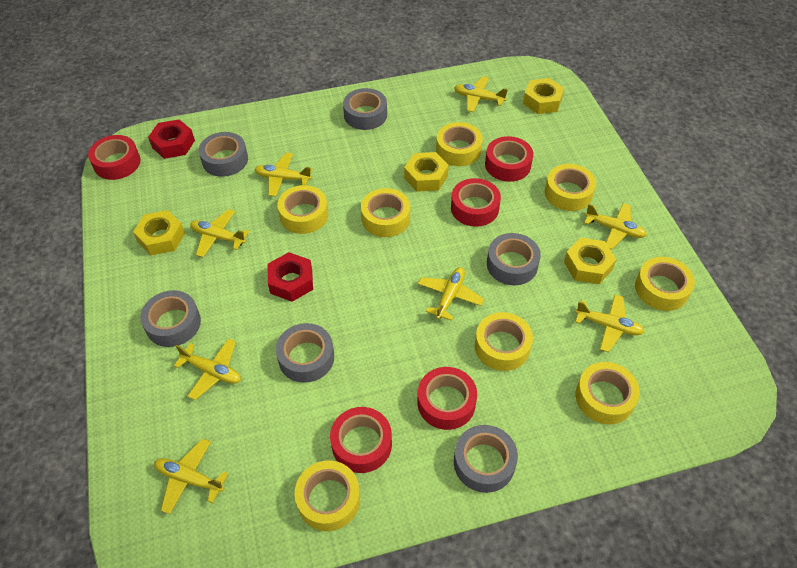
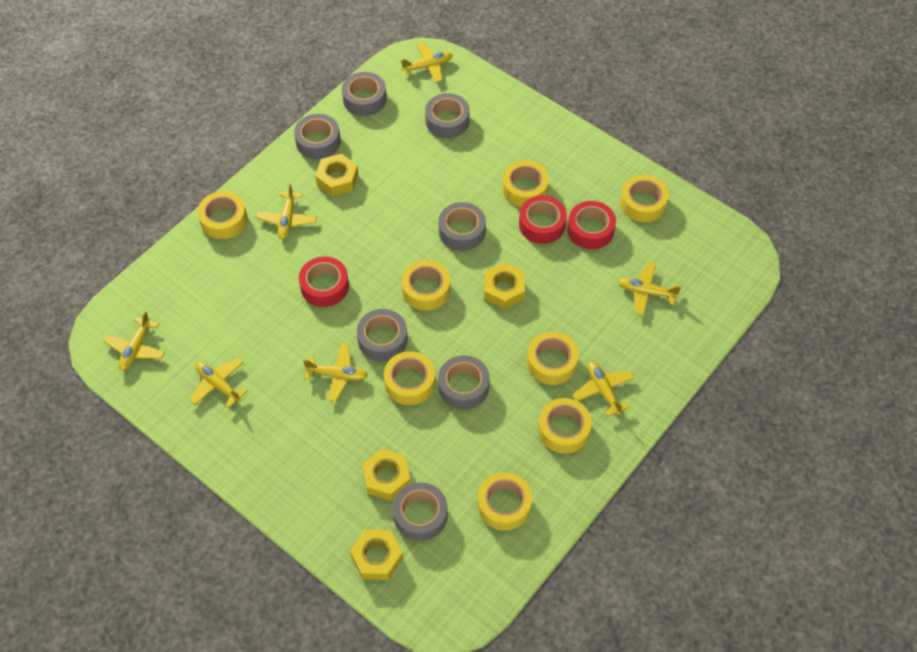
grey tape: [140,290,201,347] [199,132,248,177] [276,323,334,383] [343,88,387,130] [454,425,518,493] [487,233,541,285] = 6 -> [294,114,341,159] [342,72,387,116] [357,309,408,361] [393,482,448,541] [425,93,470,138] [438,356,490,409] [439,202,486,251] = 7
red nut: [148,119,195,159] [268,252,313,302] = 2 -> none = 0
red tape: [88,135,141,180] [330,407,392,473] [418,367,477,430] [451,178,501,227] [485,136,533,182] = 5 -> [299,257,349,307] [519,195,567,244] [567,201,616,249] = 3
yellow plane: [154,438,228,514] [174,338,241,400] [190,209,249,257] [254,153,312,197] [418,267,484,321] [454,76,508,112] [575,294,645,352] [584,203,647,250] = 8 -> [104,311,165,371] [189,358,248,408] [256,183,317,239] [303,344,368,402] [400,42,453,83] [573,361,634,416] [618,263,681,315] = 7

